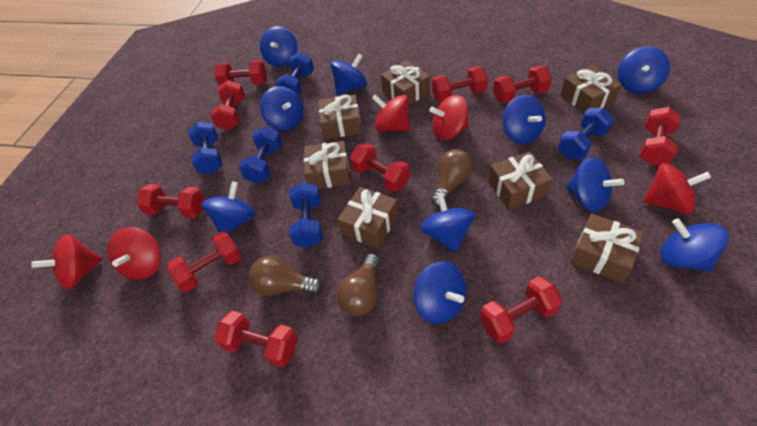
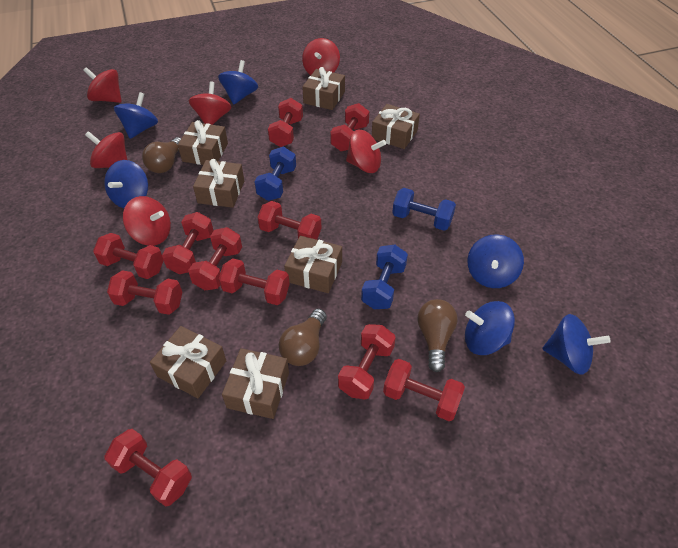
blue dumbbell: [188,122,223,174] [239,127,282,184] [275,52,314,96] [289,182,323,248] [558,108,614,160] = 5 -> [255,147,296,201] [361,245,408,309] [392,188,456,231] = 3
blue spinning top: [201,181,256,234] [260,26,297,67] [260,86,303,131] [331,54,367,95] [413,261,466,324] [420,192,475,252] [502,95,546,144] [566,157,624,212] [618,46,670,94] [661,218,729,271] = 10 -> [104,160,148,208] [114,92,158,139] [218,60,258,104] [465,301,515,355] [467,234,524,288] [542,314,611,375] = 6
red dumbbell: [137,184,205,219] [167,231,242,292] [210,80,245,130] [215,60,267,86] [215,311,298,368] [350,143,410,192] [432,66,488,102] [480,276,562,344] [493,66,552,104] [640,107,681,166] = 10 -> [93,233,164,279] [105,429,192,507] [107,270,183,315] [162,212,214,274] [188,227,242,290] [219,259,290,305] [257,201,322,240] [268,98,303,147] [330,103,369,151] [338,324,396,400] [383,359,465,421] = 11
red spinning top: [31,234,102,289] [108,227,161,280] [372,94,410,131] [429,95,469,140] [643,163,711,214] = 5 -> [83,67,121,103] [85,131,127,168] [123,196,171,246] [189,81,231,125] [302,38,340,75] [346,130,386,173] = 6

